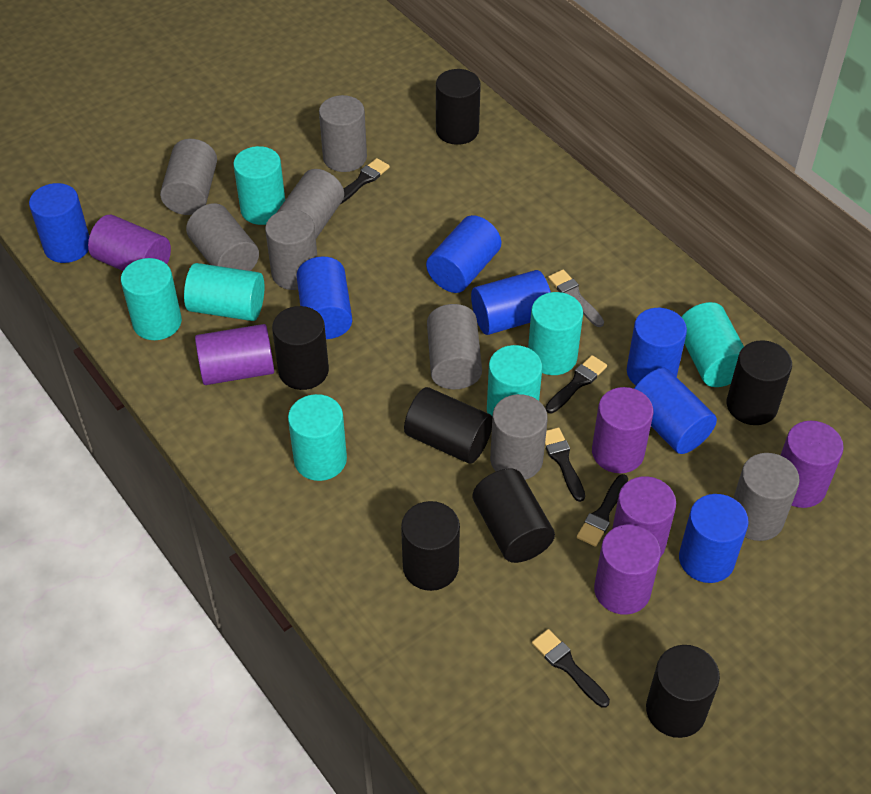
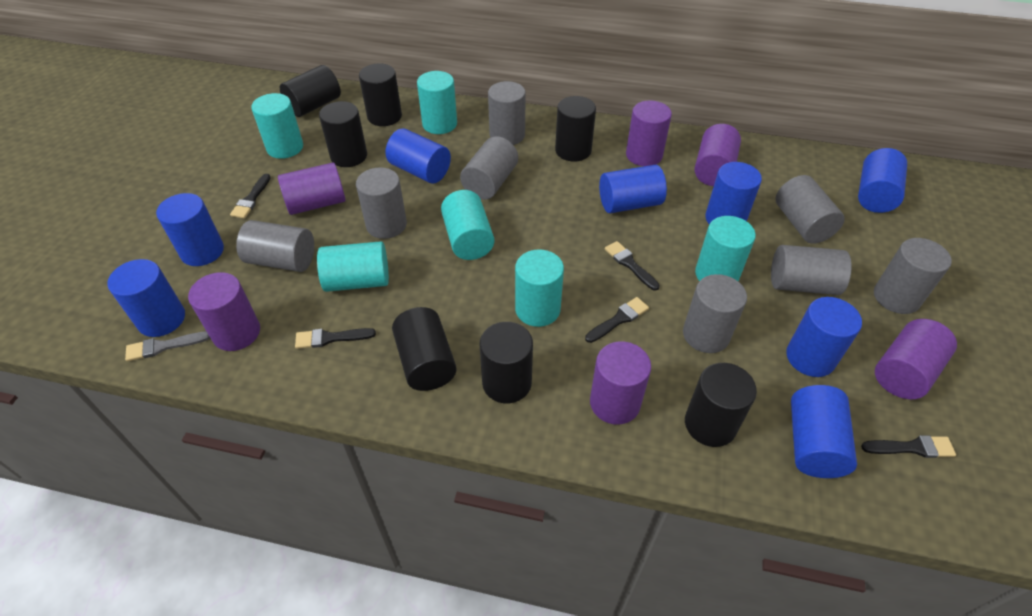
blue cylinder: [29,183,89,263] [296,257,352,339] [426,215,501,293] [471,270,551,335] [627,308,687,385] [634,368,717,454] [679,494,749,583] = 7 -> [107,259,185,337] [156,193,224,266] [386,128,451,184] [599,165,667,213] [705,162,762,224] [786,297,862,377] [791,385,857,478] [858,148,907,213] = 8
turquoise cylinder: [121,258,182,340] [184,263,264,321] [233,146,285,225] [288,394,347,481] [487,345,542,417] [528,292,583,375] [682,302,744,387] = 7 -> [251,93,303,159] [317,241,389,292] [417,71,457,134] [441,190,495,260] [515,250,564,327] [695,216,756,281] = 6

